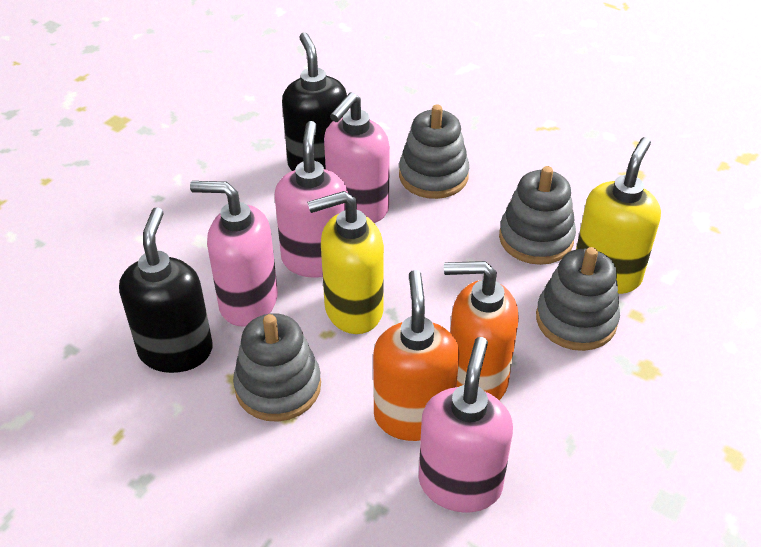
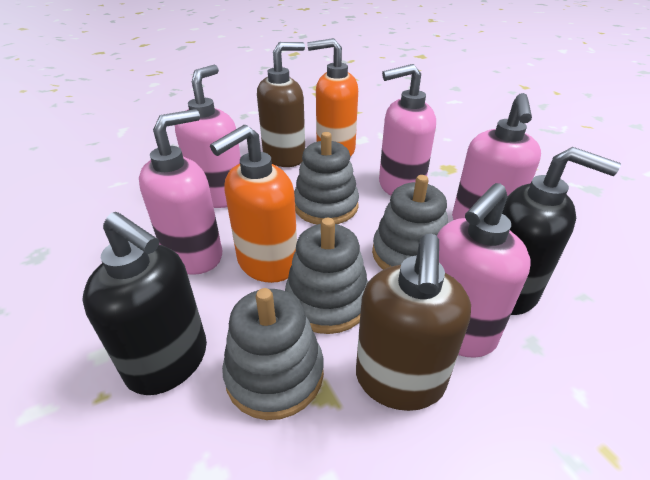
brown soap dispenser: none = 0 -> [257,42,305,167] [356,234,471,411] = 2
pink soap dispenser: [190,181,278,327] [275,121,348,278] [324,92,390,223] [419,337,513,512] = 4 -> [139,109,222,275] [175,65,241,208] [379,64,436,196] [437,183,531,358] [452,93,541,220] = 5
yellow soap dispenser: [307,191,384,334] [576,137,661,294] = 2 -> none = 0

